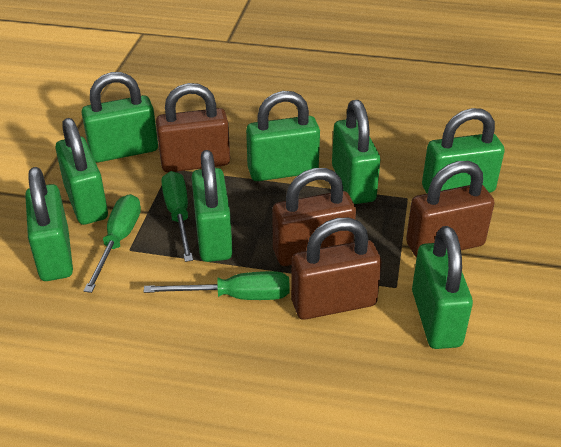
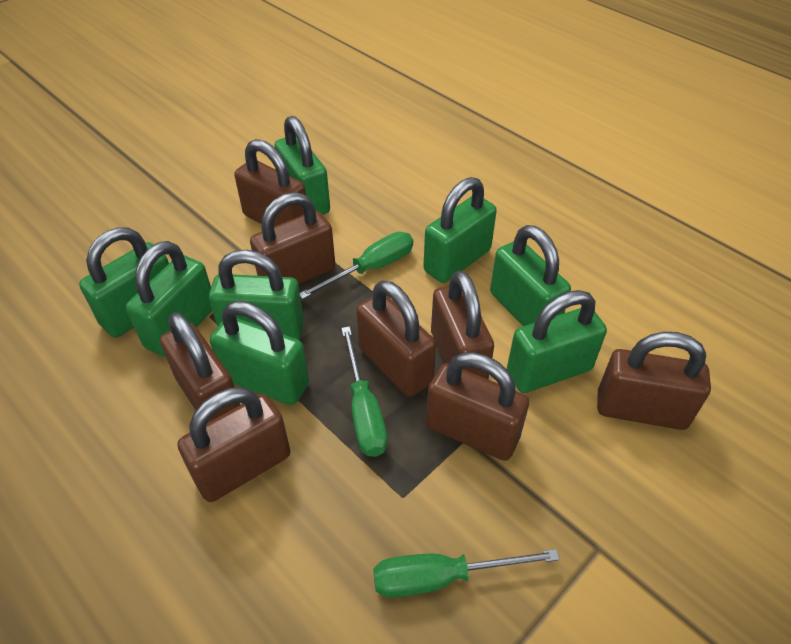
brown padlock: [156,83,230,173] [272,168,356,266] [291,218,382,320] [406,161,495,258] = 4 -> [160,312,240,422] [177,387,291,502] [234,139,306,227] [250,192,335,285] [356,280,436,397] [426,352,529,461] [431,270,494,379] [597,332,711,430] = 8

